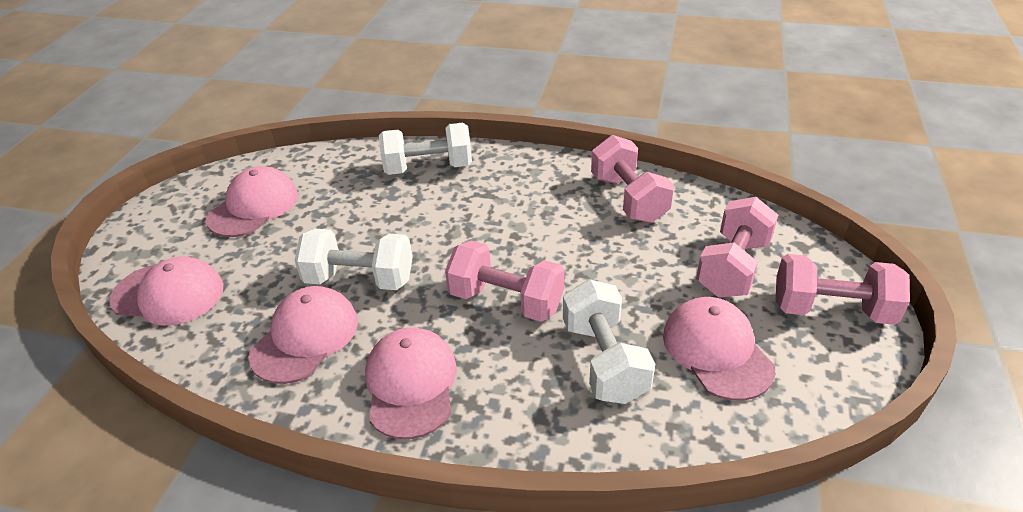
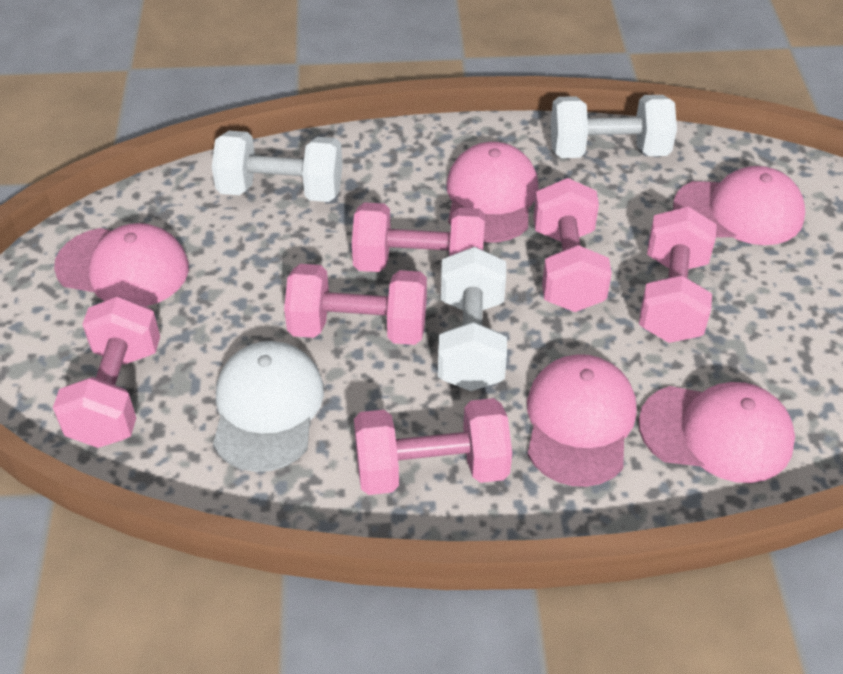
pink dumbbell: [445,240,564,322] [591,135,674,223] [696,197,778,297] [776,254,910,325] = 4 -> [53,296,160,448] [284,264,427,345] [352,202,485,272] [354,398,512,495] [534,178,612,312] [639,206,717,343] = 6
white cap: none = 0 -> [213,341,324,472] = 1

